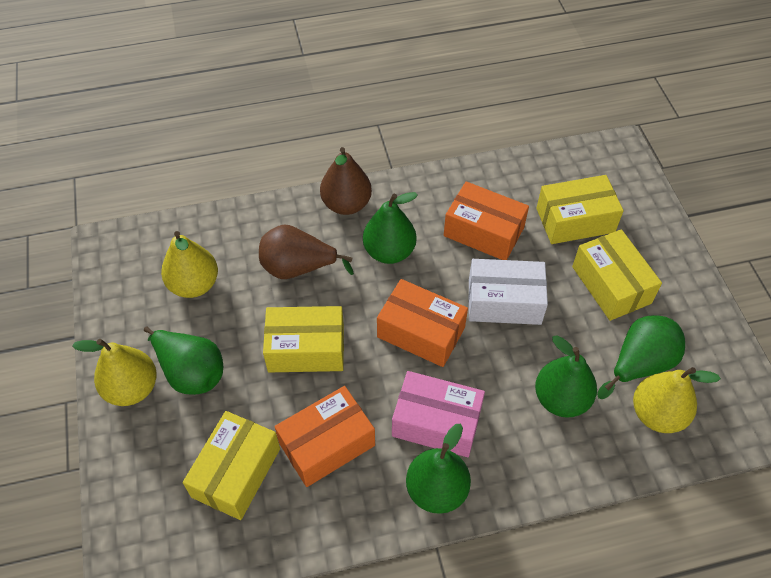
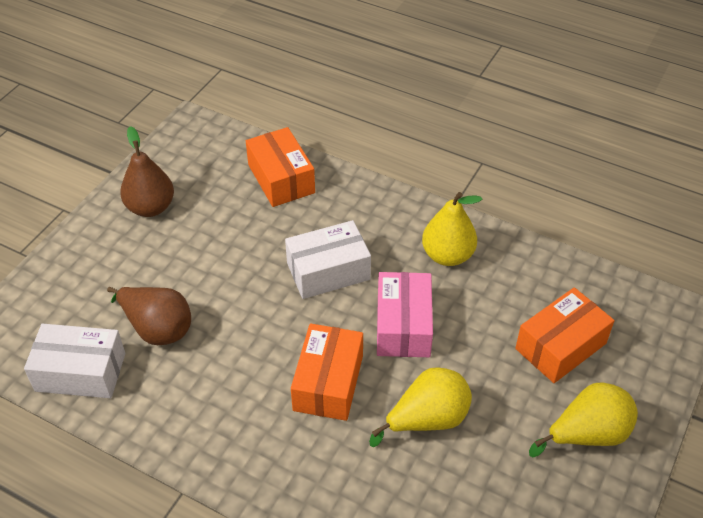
green pear: [144,327,223,395] [363,192,418,264] [406,424,471,514] [535,335,597,418] [597,315,685,399] = 5 -> none = 0
white box: [468,259,548,325] = 1 -> [24,324,125,398] [285,220,371,299] = 2
yellow box: [183,411,280,520] [263,306,344,372] [536,175,624,244] [572,229,662,321] = 4 -> none = 0

